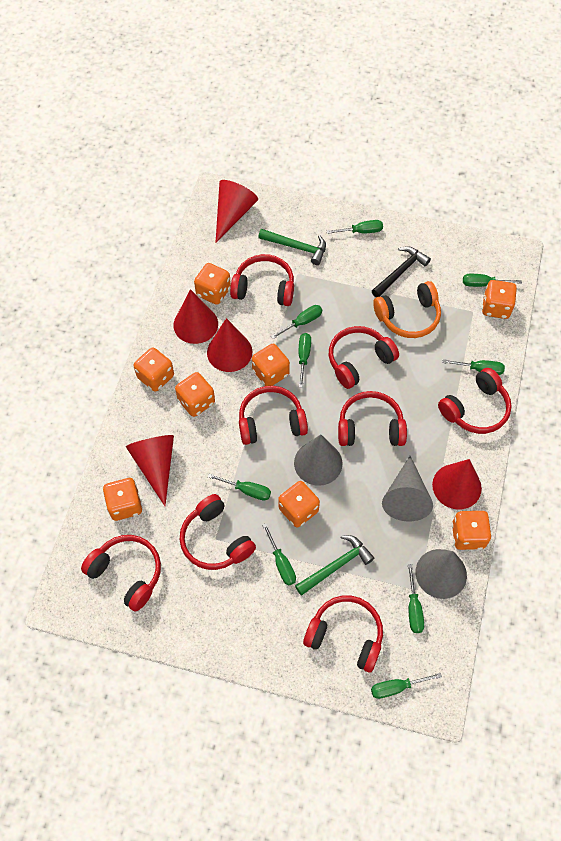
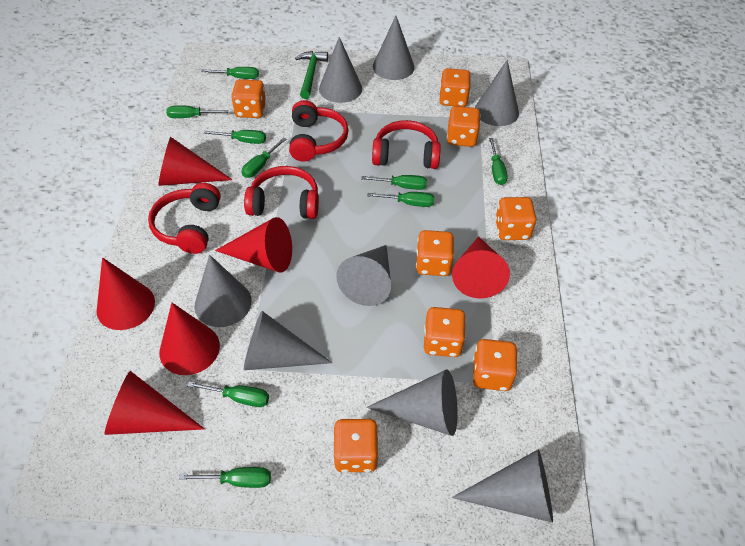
black hammer: [372,246,431,297] = 1 -> none = 0
green hammer: [258,229,326,265] [295,535,374,595] = 2 -> [295,51,328,99] = 1
grey cone: [294,435,342,486] [382,456,433,521] [416,549,467,599] = 3 -> [194,255,252,327] [244,311,332,370] [319,37,362,103] [336,245,391,306] [366,369,458,436] [373,16,415,80] [452,449,553,523] [475,60,519,126] = 8
orange headphones: [373,281,441,338] = 1 -> none = 0
red cone: [126,435,174,506] [174,289,218,344] [207,318,253,372] [215,180,258,243] [432,459,482,509] = 5 -> [97,257,155,330] [104,371,205,435] [158,137,233,186] [160,303,220,375] [215,217,292,272] [452,236,510,299] = 6
red headphones: [81,535,161,612] [180,494,256,570] [230,254,294,306] [239,386,308,445] [303,596,383,672] [329,326,399,389] [338,391,407,446] [438,368,512,434] = 8 -> [148,183,221,254] [244,166,319,219] [289,100,349,162] [372,120,441,169] = 4

